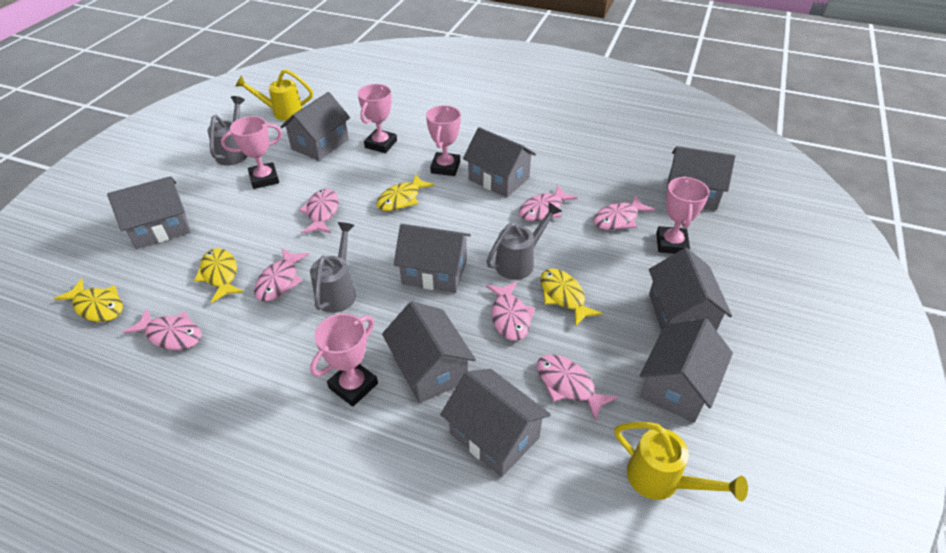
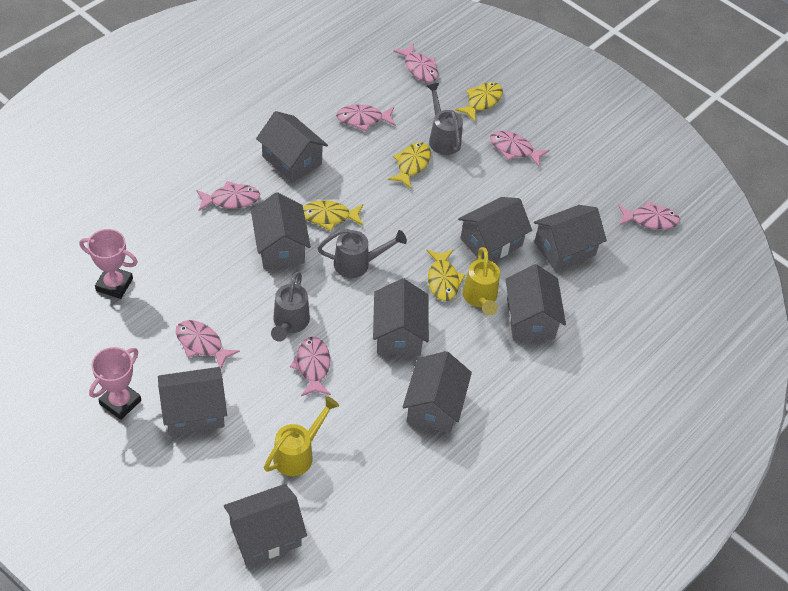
pink trophy: [221,116,282,189] [310,313,378,407] [358,84,397,153] [426,105,461,176] [656,176,710,254] = 5 -> [79,229,138,299] [89,347,141,420] = 2

